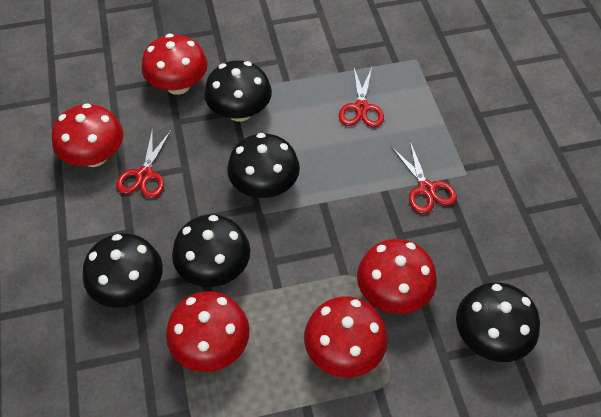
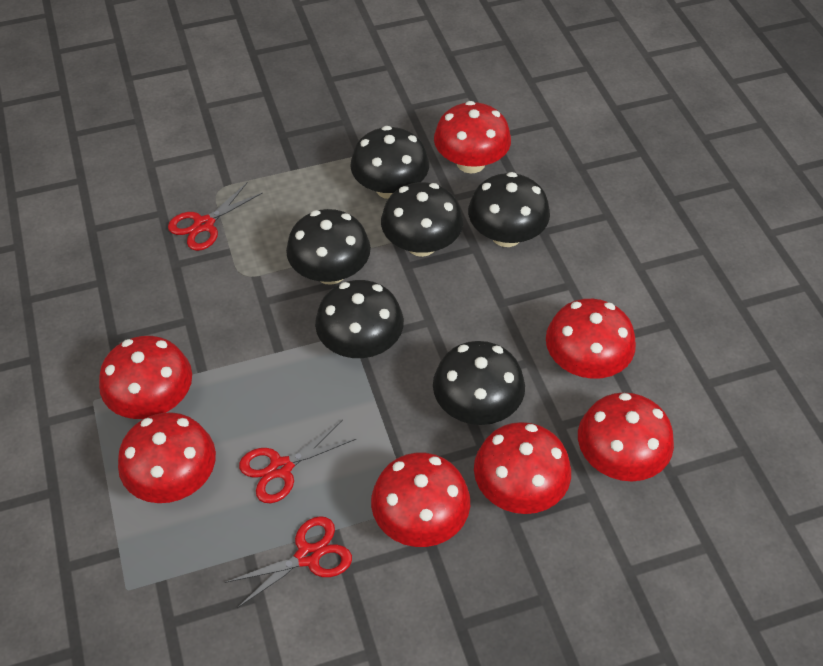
black mushroom: [83,233,163,308] [172,215,250,287] [204,60,272,122] [227,133,300,198] [456,282,540,362] = 5 -> [286,209,371,285] [315,280,404,358] [350,126,429,199] [381,182,463,257] [433,341,525,425] [468,172,550,247] = 6
red mushroom: [52,103,123,167] [142,34,208,95] [166,291,250,372] [304,296,388,378] [357,239,437,314] = 5 -> [99,336,192,419] [118,412,216,503] [371,453,470,547] [434,101,511,173] [474,422,571,514] [546,299,636,379] [578,392,674,481] = 7

